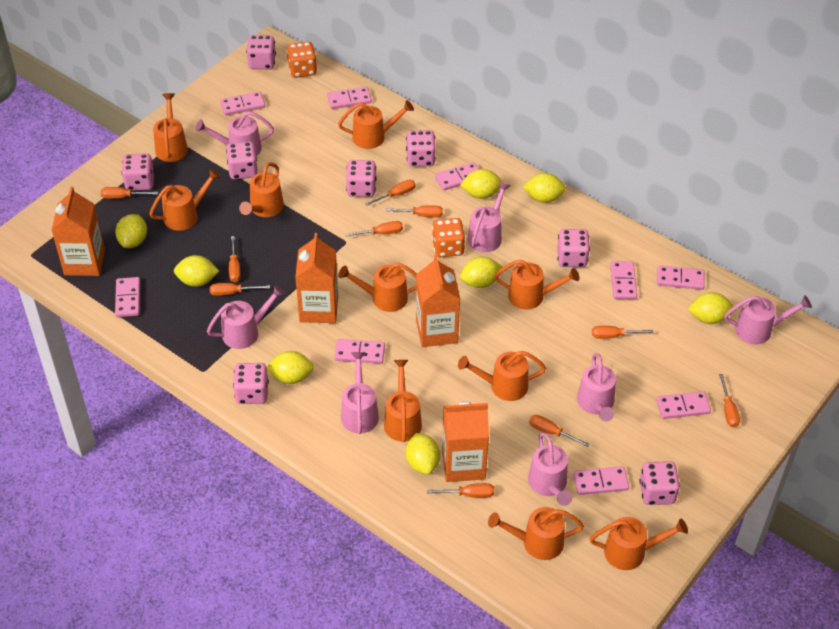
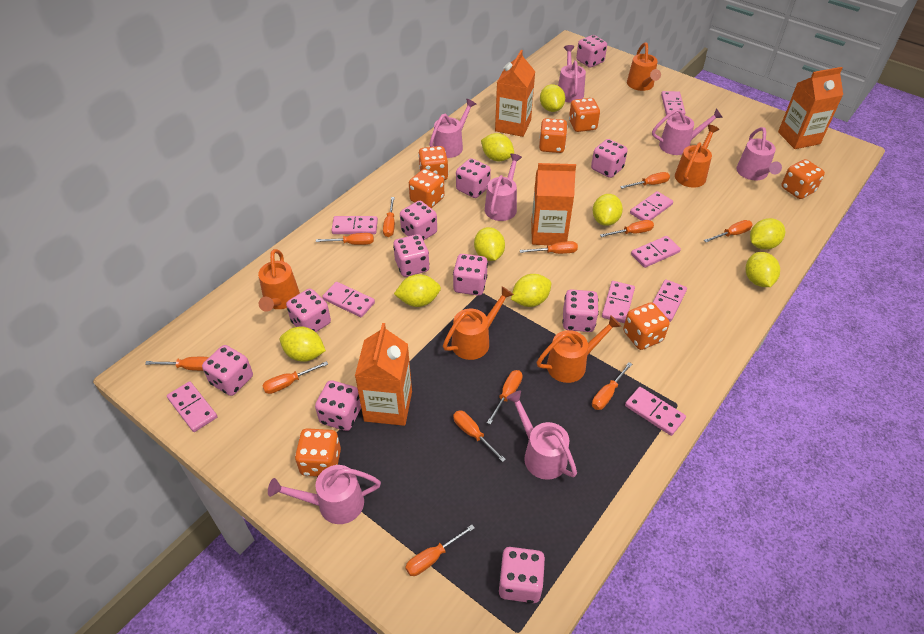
orange dice: [286,41,317,78] [432,218,465,257] = 2 -> [295,428,341,477] [409,169,444,208] [418,146,448,180] [539,118,567,153] [569,98,600,132] [623,302,670,350] [781,159,825,199] = 7
orange screwdriver: [101,187,158,199] [210,283,270,296] [229,236,241,282] [346,221,403,237] [365,180,416,206] [386,205,443,217] [427,483,494,498] [529,415,590,447] [592,326,654,339] [719,374,740,428] = 10 -> [145,357,209,371] [262,361,328,394] [316,233,374,245] [383,197,395,237] [405,525,475,576] [453,411,506,462] [487,370,523,425] [520,241,578,254] [592,362,632,410] [600,220,654,237] [620,172,670,189] [704,220,753,242] = 12
orange watering can: [149,169,221,231] [153,93,188,162] [239,162,284,217] [338,100,414,149] [338,263,417,312] [384,360,422,442] [458,351,546,401] [488,507,584,560] [494,260,579,309] [590,517,688,570] = 10 -> [258,249,300,312] [443,286,514,360] [537,315,621,383] [627,42,661,91] [675,125,719,188] = 5
pink dice: [122,153,154,191] [226,141,258,180] [233,363,269,404] [246,35,276,69] [346,160,376,197] [406,130,436,167] [557,229,590,267] [639,461,680,505] = 8 -> [202,345,253,396] [286,288,331,332] [315,380,361,431] [393,234,429,277] [400,201,437,240] [453,254,488,296] [456,158,491,198] [499,547,545,603] [562,289,599,332] [576,35,607,68] [591,139,628,178] = 11
yellow lemon: [115,214,147,248] [174,255,219,287] [267,351,314,384] [406,433,440,475] [460,169,503,199] [460,256,503,288] [523,173,566,203] [688,292,734,324] = 8 -> [280,326,326,362] [394,274,441,307] [474,227,505,261] [481,133,514,161] [511,274,551,307] [540,84,565,112] [592,194,623,226] [746,252,780,287] [750,218,785,250] = 9

